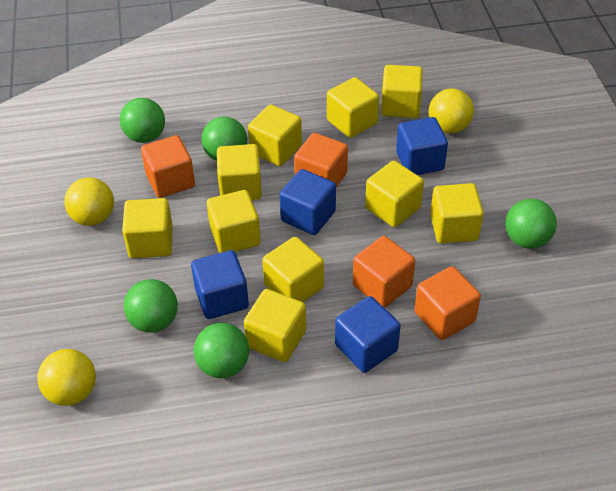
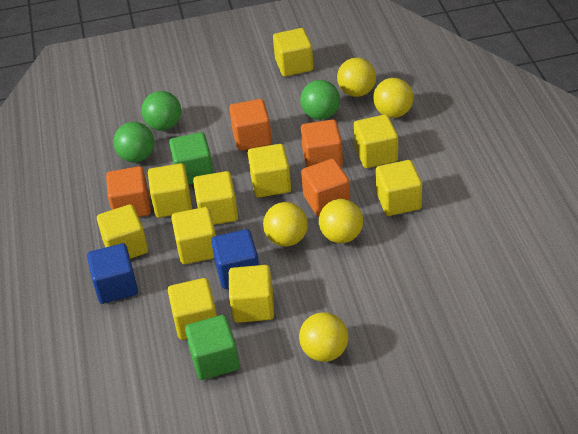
blue cube: [191,250,249,319] [280,169,336,235] [335,296,401,373] [396,117,448,175] = 4 -> [87,243,138,304] [211,229,259,289] = 2
green ball: [120,98,165,143] [124,279,178,333] [194,323,249,378] [202,117,247,161] [505,199,557,249] = 5 -> [113,122,154,162] [141,91,181,131] [300,80,340,120] = 3
green cube: none = 0 -> [169,132,214,184] [185,315,239,380] = 2
yellow ball: [37,349,96,406] [64,177,114,226] [429,88,474,134] = 3 -> [263,202,308,247] [299,312,348,362] [319,199,363,243] [337,58,376,97] [373,78,413,118] = 5

